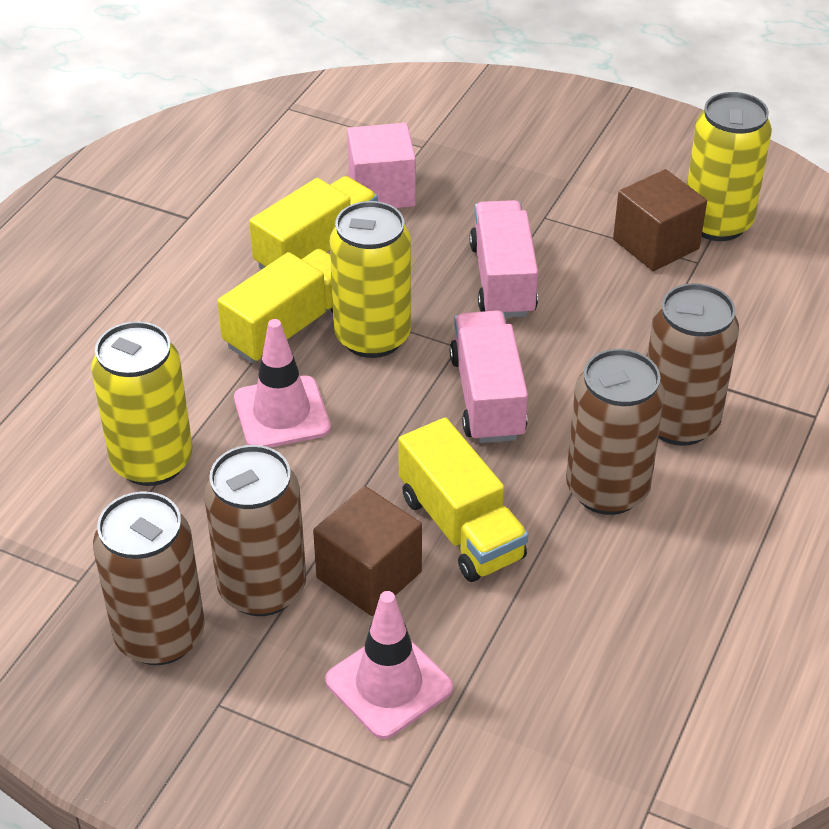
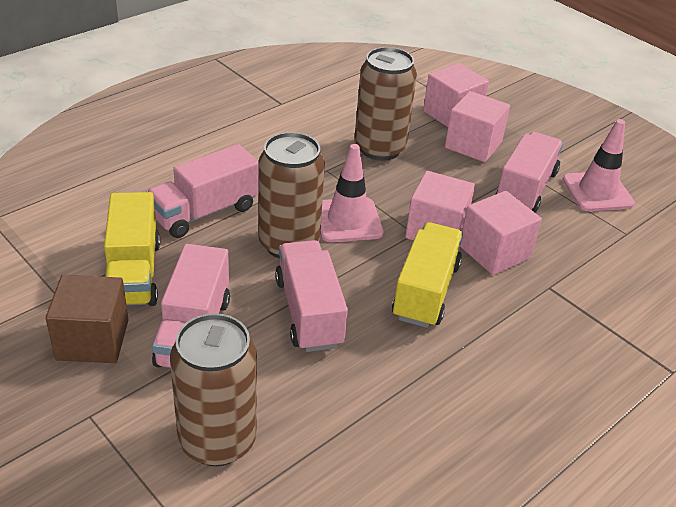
brown can: [93,491,205,665] [204,445,306,616] [566,349,665,515] [647,283,739,446] = 4 -> [170,313,257,466] [258,132,325,259] [354,47,417,161] = 3
brown cube: [313,486,422,616] [613,169,707,271] = 2 -> [46,275,128,363] = 1
pink cube: [347,123,416,208] = 1 -> [405,171,475,240] [423,63,489,127] [445,91,510,162] [460,191,542,275] = 4
pink truck: [450,310,528,443] [469,200,538,318] = 2 -> [146,144,259,238] [152,244,230,368] [275,240,348,352] [495,132,563,213] = 4
yellow can: [91,321,192,486] [330,201,411,358] [687,92,772,241] = 3 -> none = 0
yellow truck: [217,249,333,364] [249,176,378,269] [398,417,529,582] = 3 -> [104,192,160,306] [392,222,463,328] = 2

